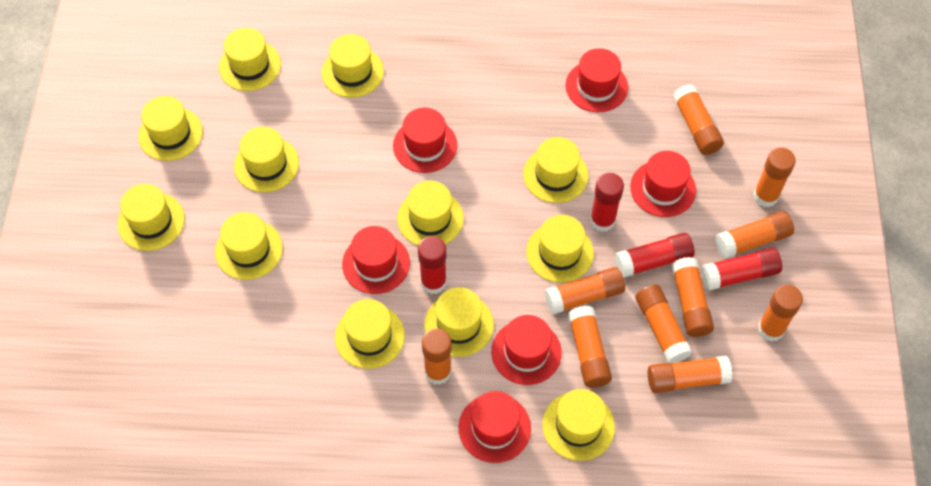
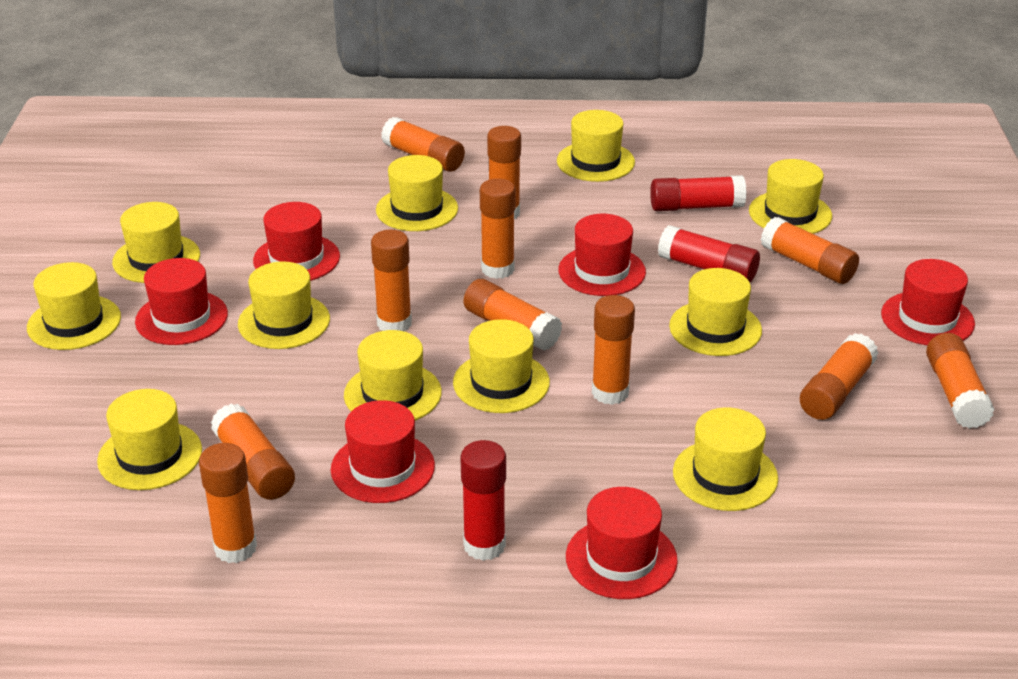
orange glue stick: [422,329,451,385] [545,267,625,315] [568,306,612,388] [636,285,693,363] [648,356,732,393] [671,257,714,337] [673,84,724,155] [715,211,794,259] [753,148,796,207] [758,285,803,342] = 10 -> [199,443,257,563] [211,403,295,500] [371,230,412,331] [381,117,465,172] [464,279,562,351] [480,178,516,279] [487,126,521,219] [592,295,635,405] [761,217,859,284] [800,333,878,420] [926,333,995,429] = 11
red glue stick: [418,236,447,294] [590,173,624,232] [615,233,695,278] [701,248,782,291] = 4 -> [460,440,506,561] [650,175,747,211] [658,225,760,282] = 3
yellow hat: [118,184,185,251] [138,96,203,161] [215,212,283,280] [219,28,281,91] [234,126,299,192] [322,34,384,98] [335,299,405,369] [397,181,464,245] [424,287,494,357] [523,137,588,203] [526,215,594,283] [542,389,615,461] = 12 -> [27,262,121,350] [97,389,202,490] [112,202,200,283] [238,261,330,349] [344,330,442,421] [376,155,458,231] [453,319,550,413] [557,110,635,182] [669,268,762,356] [673,407,778,511] [749,159,832,234] = 11

